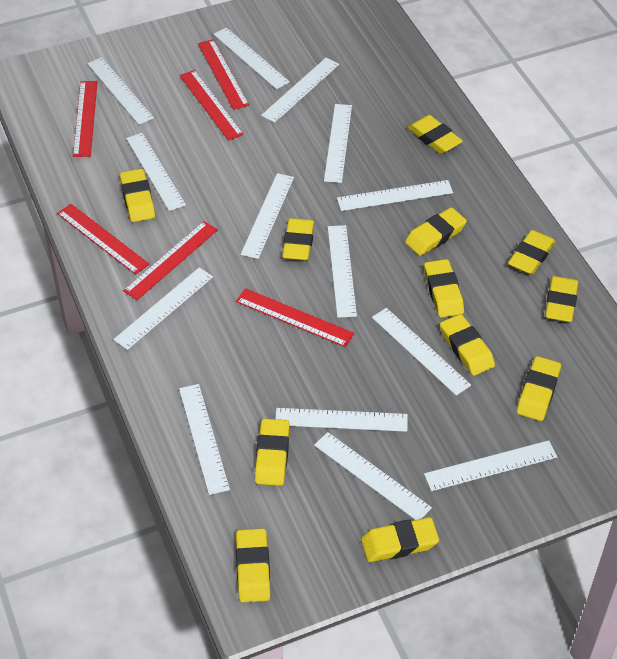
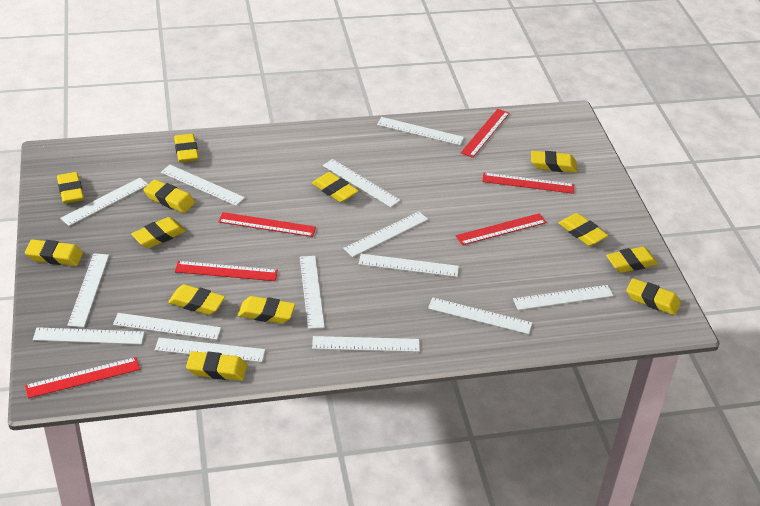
yellow eraser: [120,169,155,222] [236,528,270,602] [255,419,290,486] [282,218,314,261] [361,517,439,562] [405,207,467,256] [407,115,463,154] [424,259,464,318] [440,314,495,376] [508,230,556,275] [517,356,561,421] [545,276,578,322] = 12 -> [25,240,83,266] [57,172,84,203] [131,217,186,248] [143,180,195,213] [168,284,225,315] [174,134,199,162] [186,351,247,381] [238,296,295,324] [312,172,359,202] [531,151,577,173] [558,213,608,246] [606,246,658,273] [627,278,681,315] = 13

